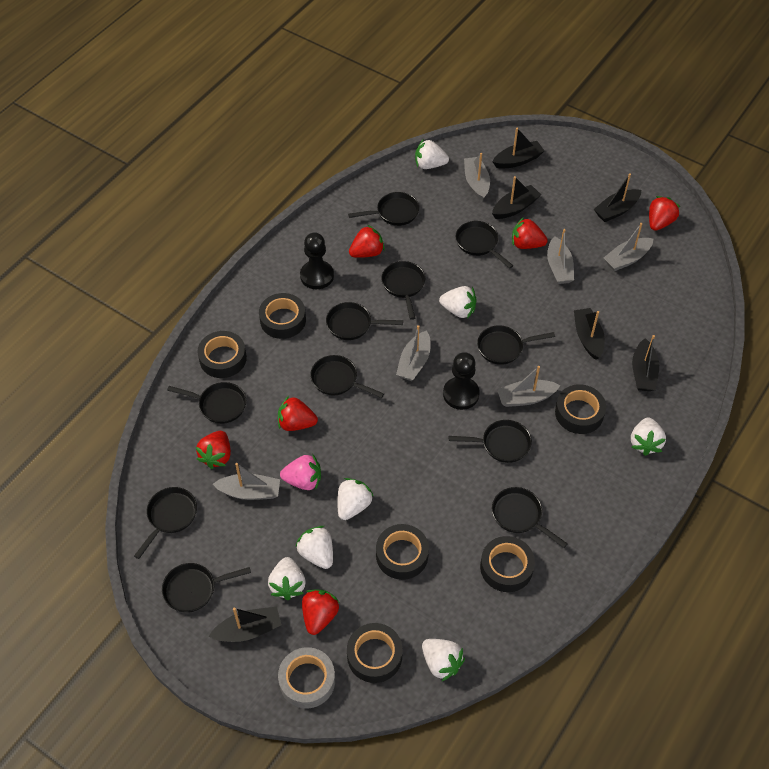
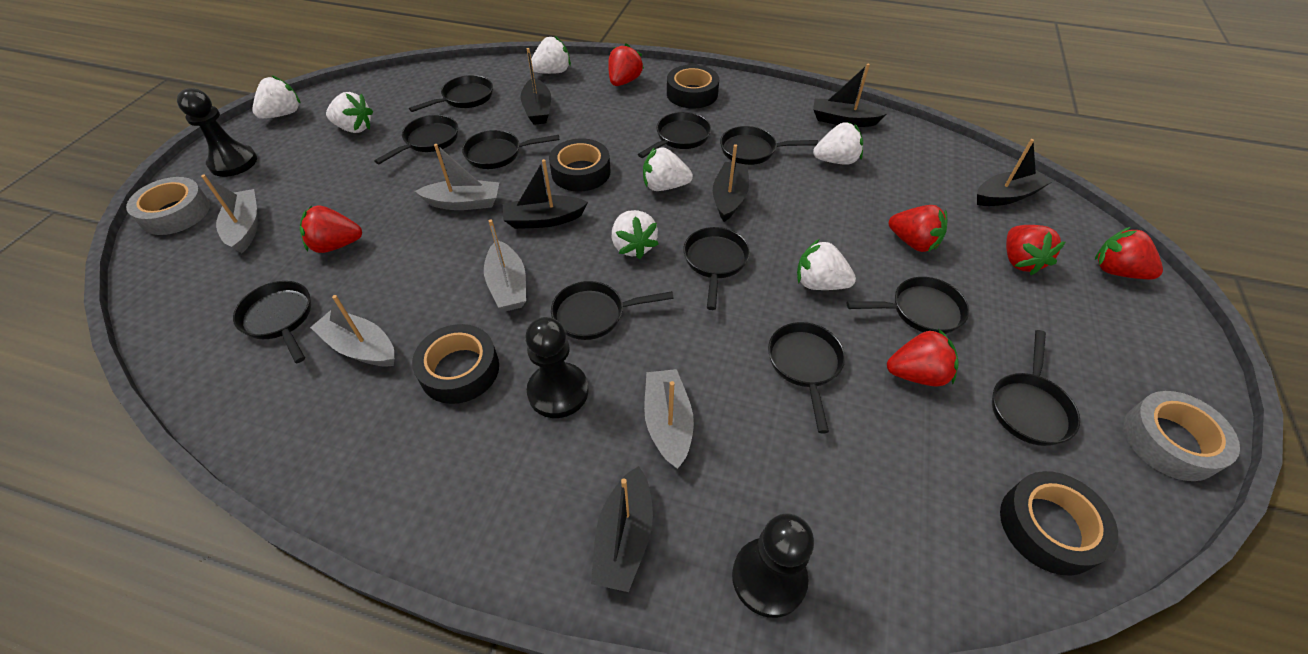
black pawn: [300,232,334,289] [443,352,480,410] = 2 -> [177,88,257,177] [525,317,588,418] [732,514,814,618] = 3
black tape: [198,331,247,378] [259,293,306,339] [347,623,403,683] [376,524,429,580] [480,536,535,592] [555,384,606,434] = 6 -> [412,324,499,404] [549,138,610,191] [667,65,719,108] [1000,471,1118,576] = 4
grey boat: [213,463,280,500] [396,325,430,381] [464,153,490,201] [497,366,561,407] [547,229,574,284] [604,223,653,271] = 6 -> [201,175,258,253] [310,295,394,367] [415,144,500,210] [484,219,526,311] [644,369,694,469] = 5
grey tape: [278,647,335,708] = 1 -> [126,177,210,235] [1123,391,1240,481] = 2
pink strawberry: [280,455,321,490] = 1 -> none = 0

